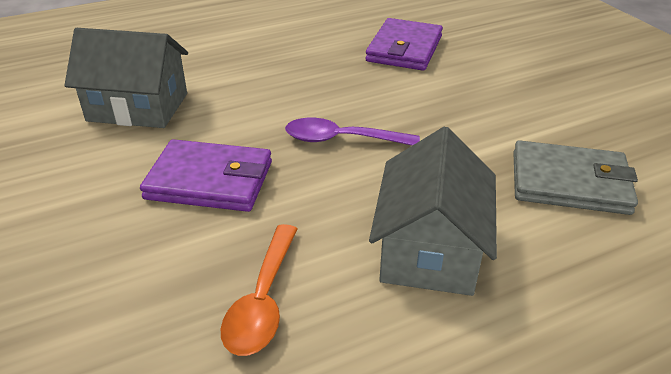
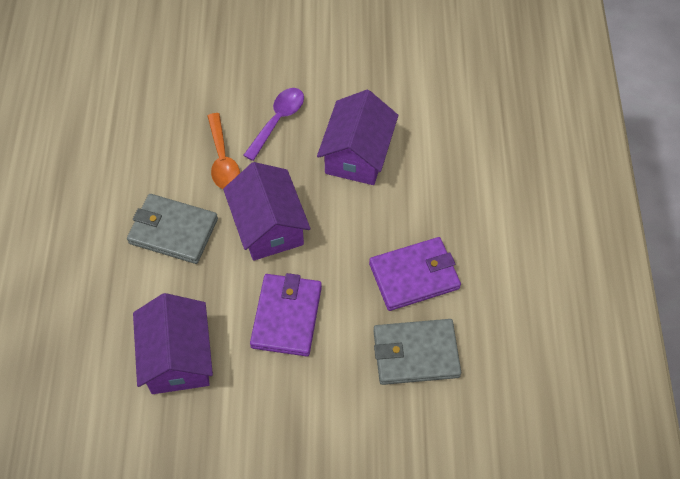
grey house: [65,28,188,128] [369,127,497,296] = 2 -> none = 0
grey wallet: [513,140,638,215] = 1 -> [127,194,218,264] [373,319,461,385] = 2
purple house: none = 0 -> [133,293,213,394] [223,162,311,261] [317,90,398,185] = 3

